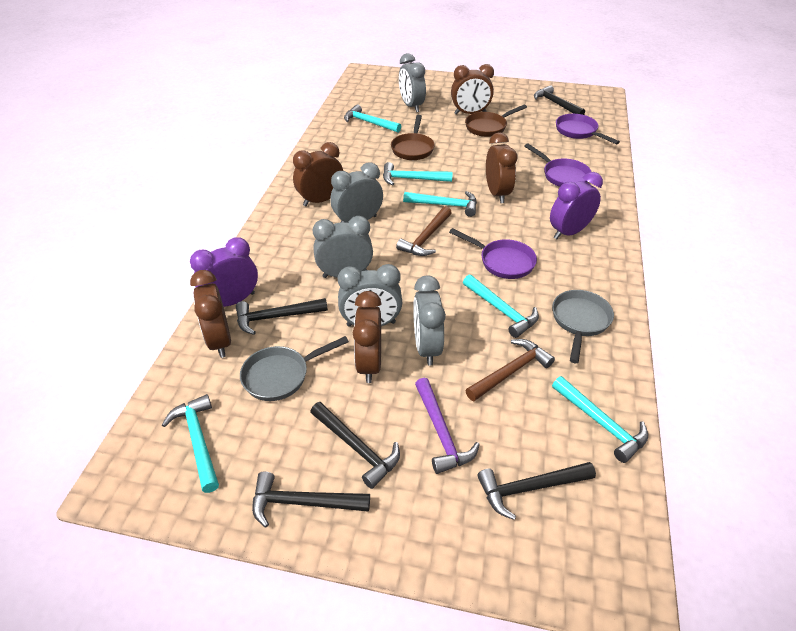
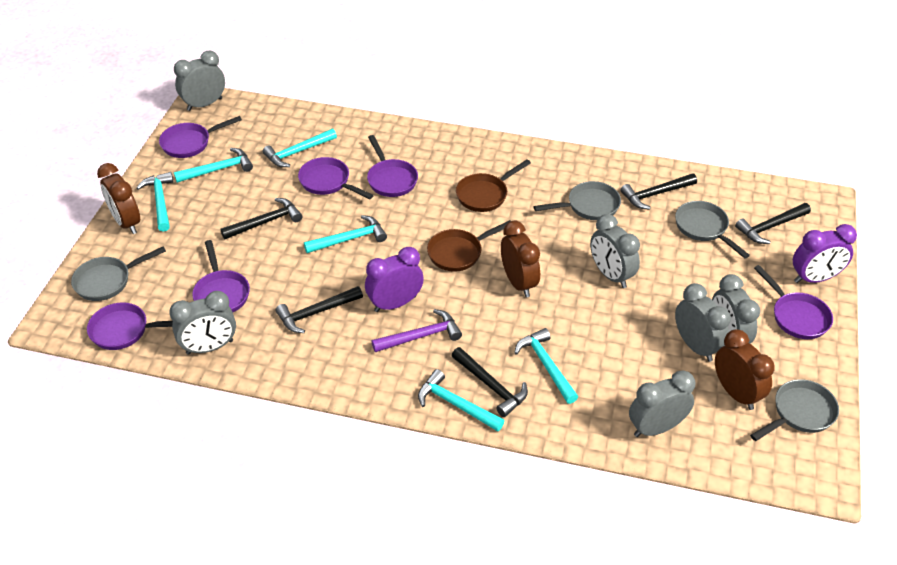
brown clock: [190,270,231,358] [293,142,343,206] [353,291,381,383] [451,64,494,115] [486,132,517,203] = 5 -> [97,163,140,234] [501,221,540,297] [715,329,775,410] = 3
brown hammer: [396,206,452,256] [465,339,555,401] = 2 -> none = 0
grey clock: [313,216,373,278] [330,162,383,223] [338,264,403,327] [399,53,426,112] [413,275,446,366] = 5 -> [169,291,236,355] [174,51,225,111] [590,214,640,288] [629,370,695,437] [675,283,731,362] [712,274,760,344] = 6
grey pan: [240,336,349,401] [552,290,614,363] = 2 -> [71,247,166,301] [533,181,621,220] [675,201,750,259] [750,379,839,441] = 4
purple pan: [449,228,537,279] [524,143,591,187] [556,114,620,144] = 3 -> [87,302,173,350] [159,116,242,158] [192,240,250,312] [298,157,374,199] [367,135,418,197] [754,265,833,339] = 6

